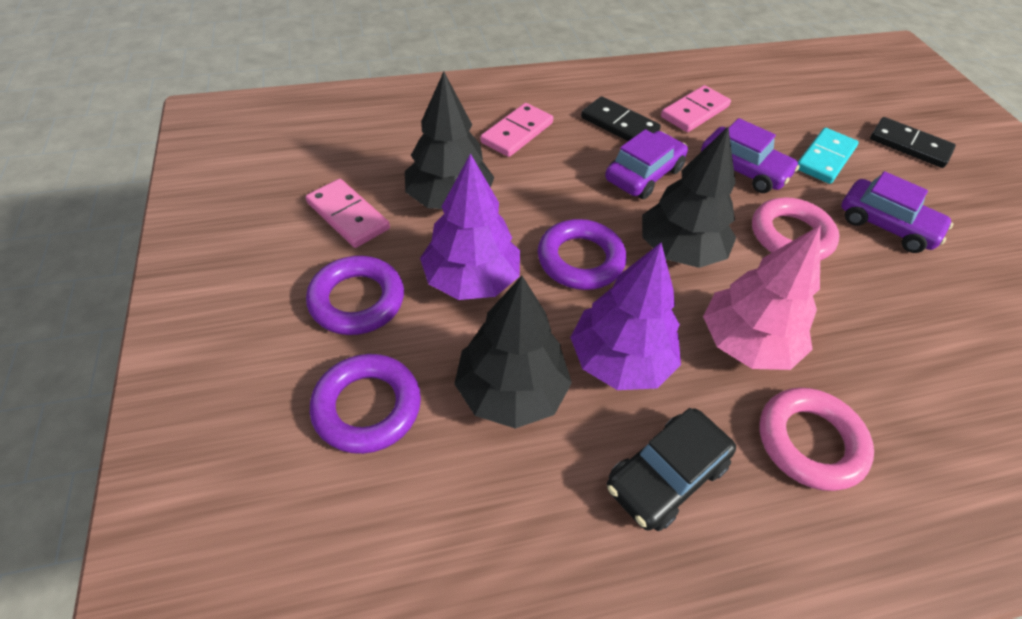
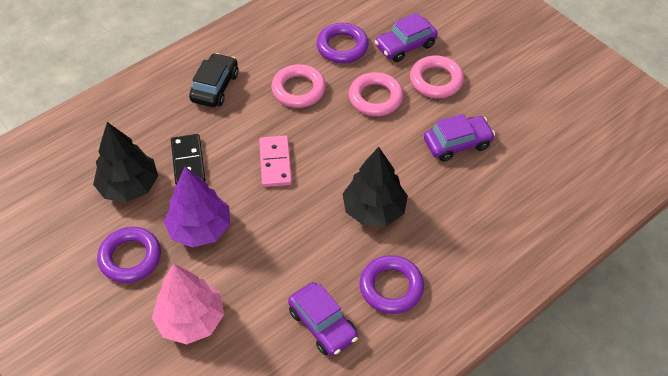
black domino: [581,96,661,141] [870,117,956,168] = 2 -> [171,134,206,184] = 1
black tree: [405,72,494,209] [454,276,572,429] [642,127,737,268] = 3 -> [93,122,158,202] [343,147,408,226] = 2
pink domino: [306,179,390,248] [480,103,553,157] [661,85,731,132] = 3 -> [259,136,292,187] = 1
pink ring: [752,197,839,261] [760,388,874,491] = 2 -> [271,64,326,108] [349,72,403,116] [410,56,464,98] = 3
purple tree: [420,153,520,300] [570,243,681,390] = 2 -> [164,167,230,248] = 1
turquoise domino: [798,128,859,184] = 1 -> none = 0

